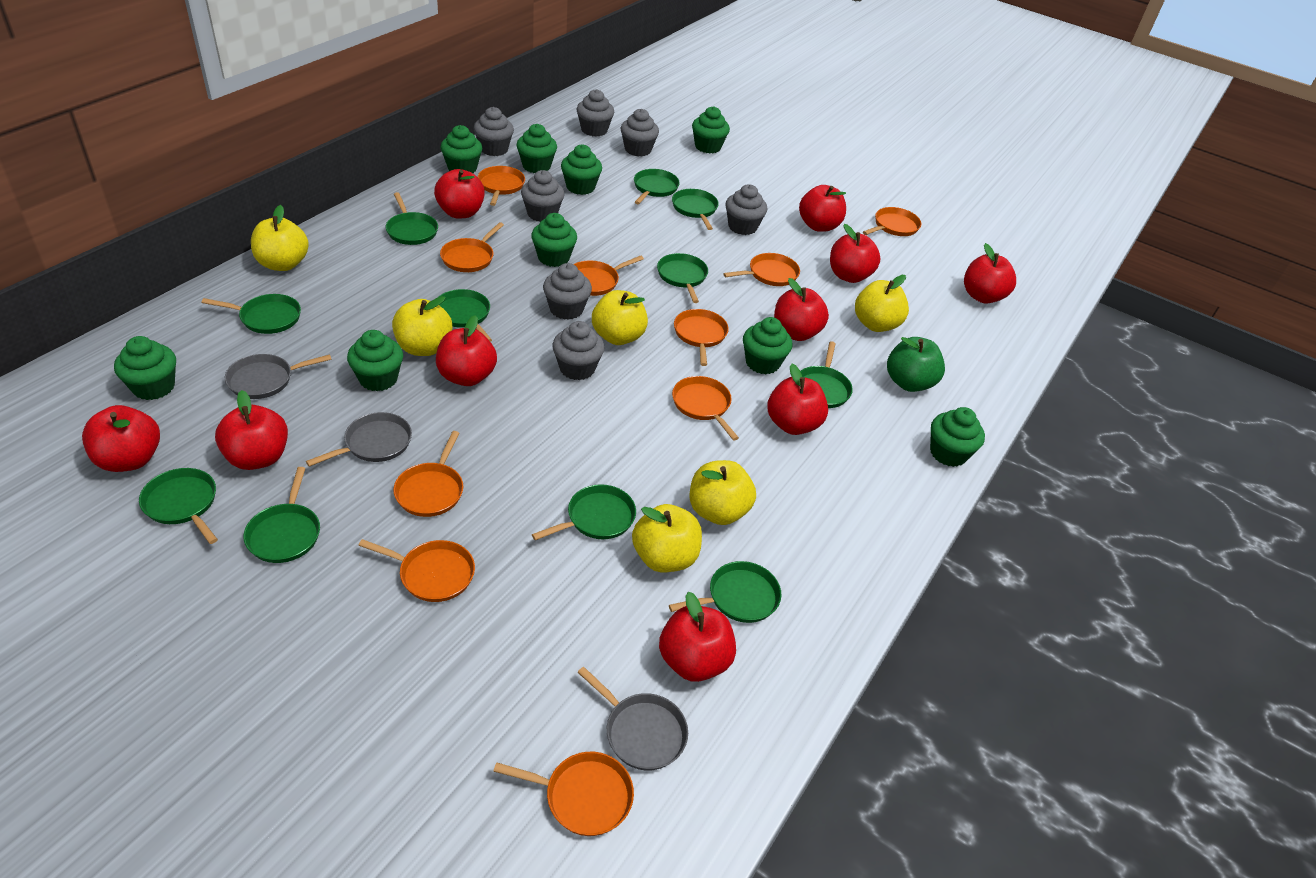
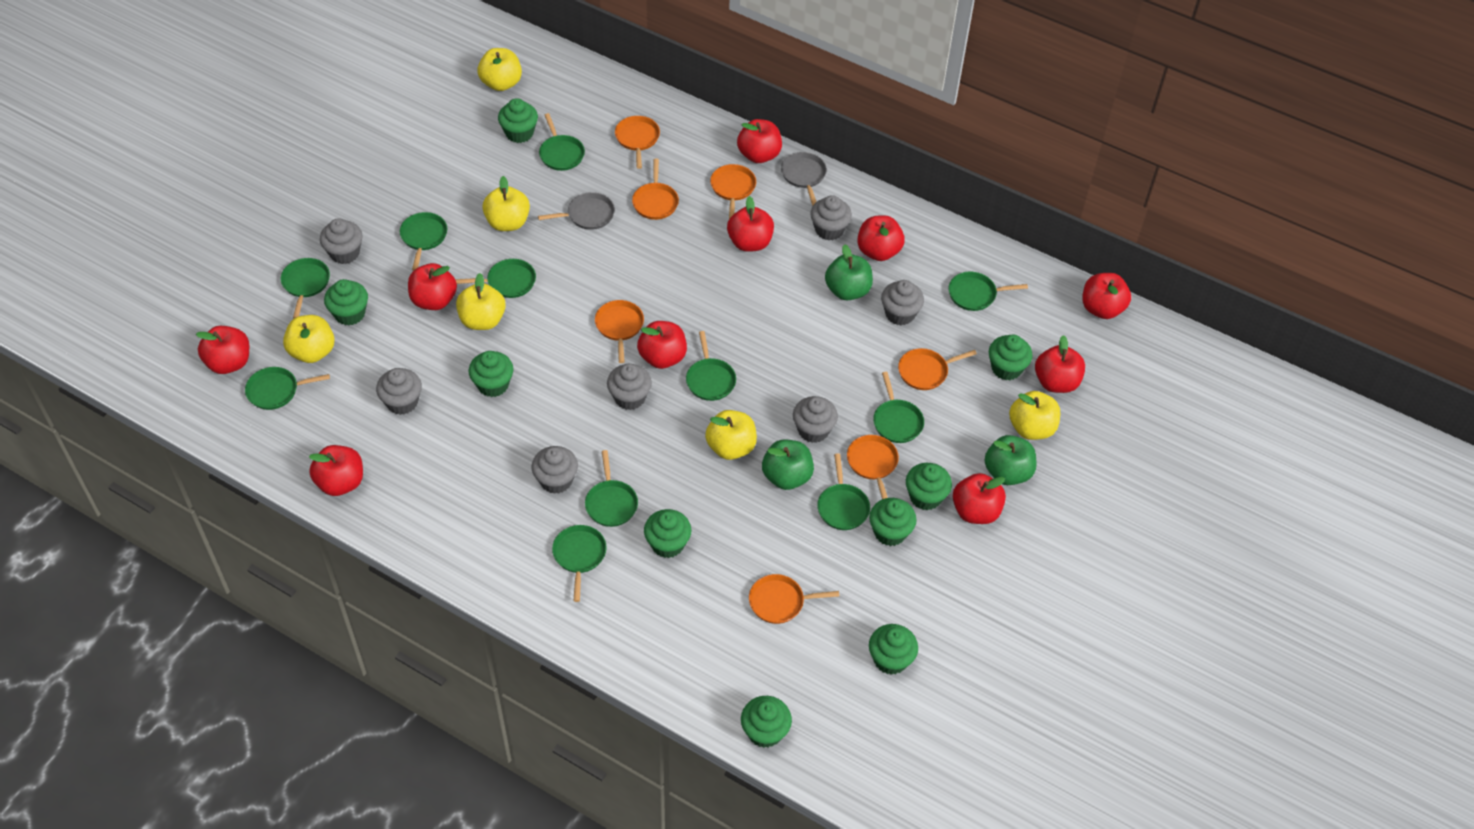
green apple: [887,337,945,392] = 1 -> [762,440,814,490] [825,244,873,300] [984,435,1036,485] = 3
grey pan: [225,354,332,399] [306,412,412,467] [577,667,688,770] = 3 -> [538,192,615,230] [781,152,827,206] = 2
orange pan: [358,539,475,602] [393,431,463,517] [440,222,504,272] [478,166,525,206] [493,752,634,836] [574,255,644,296] [672,376,739,441] [674,309,729,366] [723,253,800,286] [863,207,921,236] = 10 -> [595,300,644,363] [615,116,660,169] [632,158,679,220] [710,164,756,219] [749,574,839,624] [847,435,899,499] [898,348,977,390] = 7

